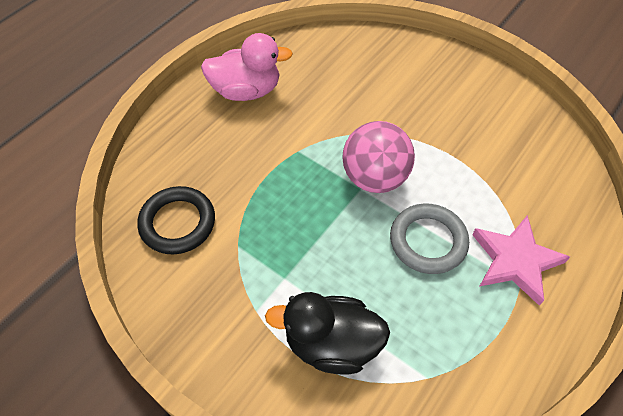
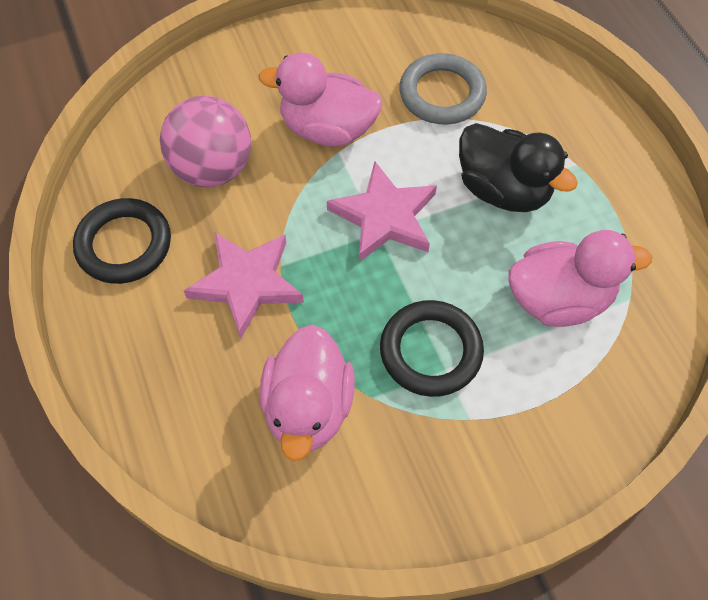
black ring: [137,186,215,254] = 1 -> [73,198,171,284] [380,300,484,397] = 2
pink duck: [201,33,293,101] = 1 -> [258,52,383,147] [259,324,355,461] [508,230,652,327] = 3
pink star: [472,215,570,306] = 1 -> [184,232,304,339] [327,161,437,262] = 2

